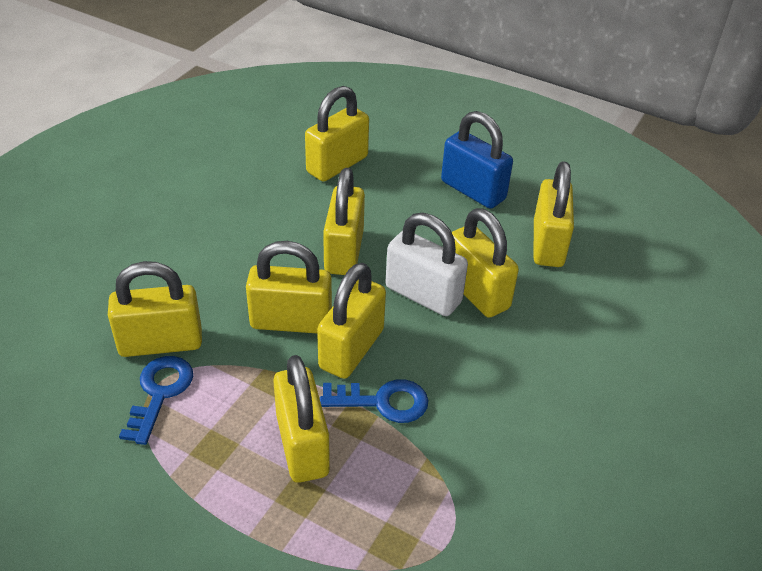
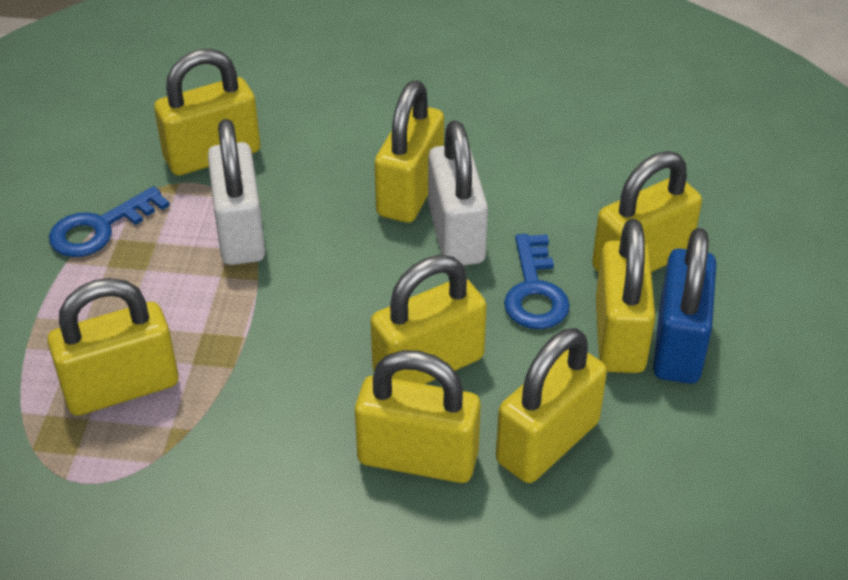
white padlock: [386,213,468,316] = 1 -> [208,119,265,265] [428,121,488,266] = 2

